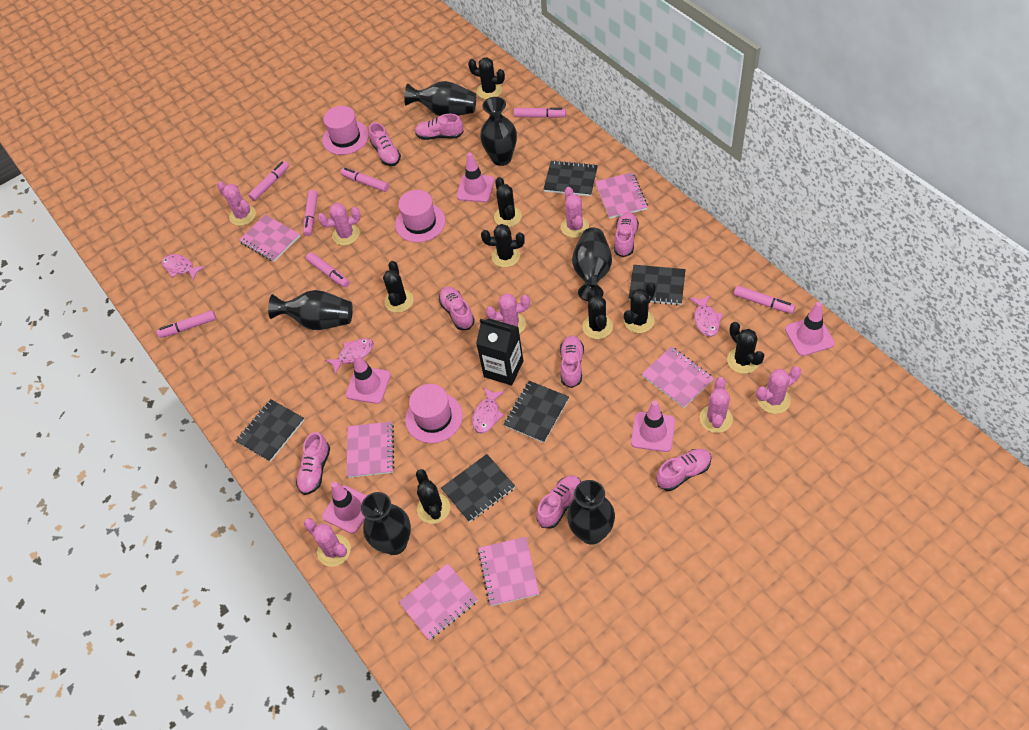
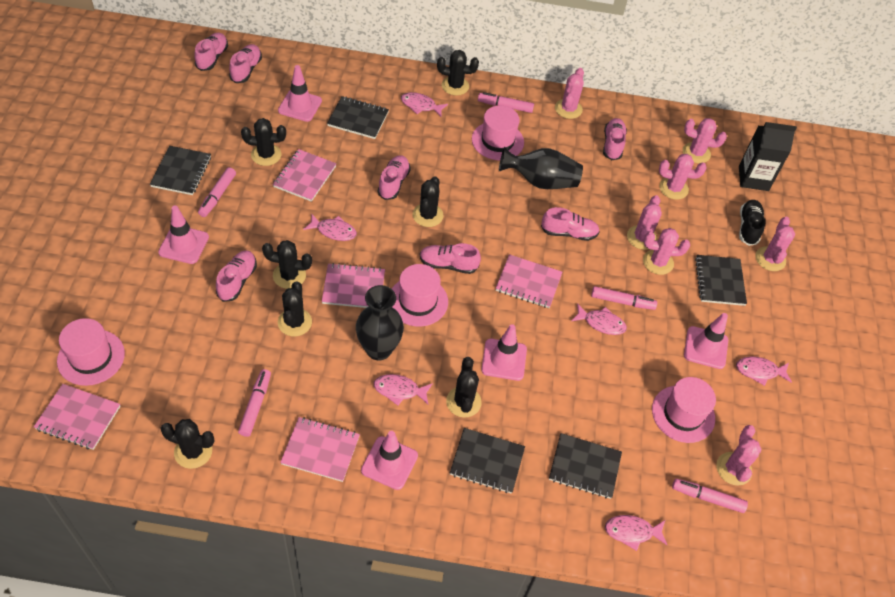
black cactus: [383,261,414,313] [416,469,450,524] [468,57,505,99] [481,224,525,268] [494,177,522,227] [582,290,613,339] [624,282,656,333] [727,322,764,374] = 8 -> [160,419,215,469] [241,118,286,166] [262,240,312,289] [278,281,312,336] [412,176,444,227] [437,50,479,95] [446,357,482,418] = 7
black shoe: none = 0 -> [739,200,765,246] = 1
black vase: [268,290,353,330] [361,492,411,555] [404,81,476,116] [480,97,517,166] [567,480,615,545] [572,227,612,301] = 6 -> [356,285,404,360] [499,147,583,189] = 2
pink fish: [162,254,205,281] [325,338,374,374] [472,388,504,434] [690,295,723,337] = 4 -> [303,214,357,241] [374,374,433,406] [401,92,448,117] [571,303,627,335] [605,515,667,551] [736,356,792,386] = 6
pink hat: [322,106,369,155] [395,190,446,242] [405,384,463,443] = 3 -> [57,318,125,386] [392,264,448,327] [472,106,524,160] [652,377,716,443] = 4
pink marker: [157,310,216,338] [248,161,289,201] [303,190,318,236] [306,252,350,287] [341,168,389,192] [514,108,566,118] [734,285,795,314] = 7 -> [198,167,236,217] [238,369,271,437] [478,92,534,113] [591,286,657,310] [672,479,748,513] = 5
pink notebook: [239,215,300,262] [347,421,394,478] [399,563,478,640] [478,537,539,606] [595,172,648,219] [642,346,714,408] = 6 -> [34,384,120,450] [273,149,337,202] [280,417,360,482] [322,263,385,308] [496,254,562,308] = 5
pink shoe: [296,432,330,495] [369,122,401,166] [415,114,464,140] [439,287,475,330] [536,475,581,529] [560,336,584,388] [614,212,639,257] [656,449,711,491] = 8 -> [194,32,228,71] [216,250,257,302] [229,44,262,83] [378,155,411,200] [420,243,481,274] [541,207,600,241] [603,118,627,160] = 7

